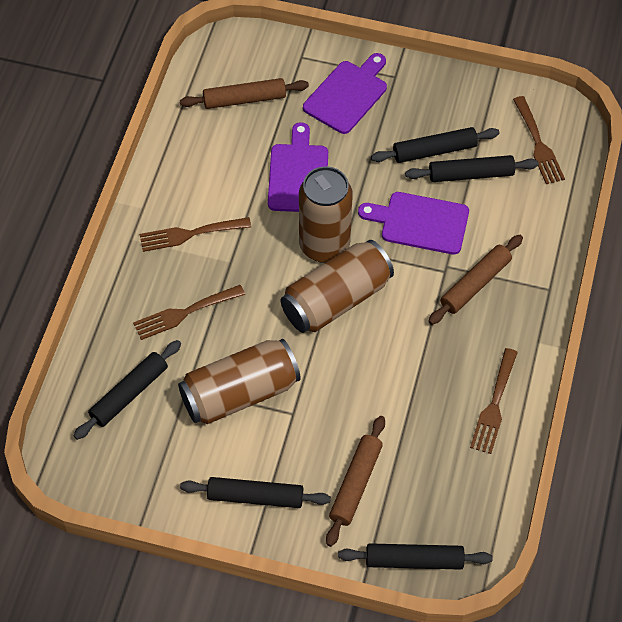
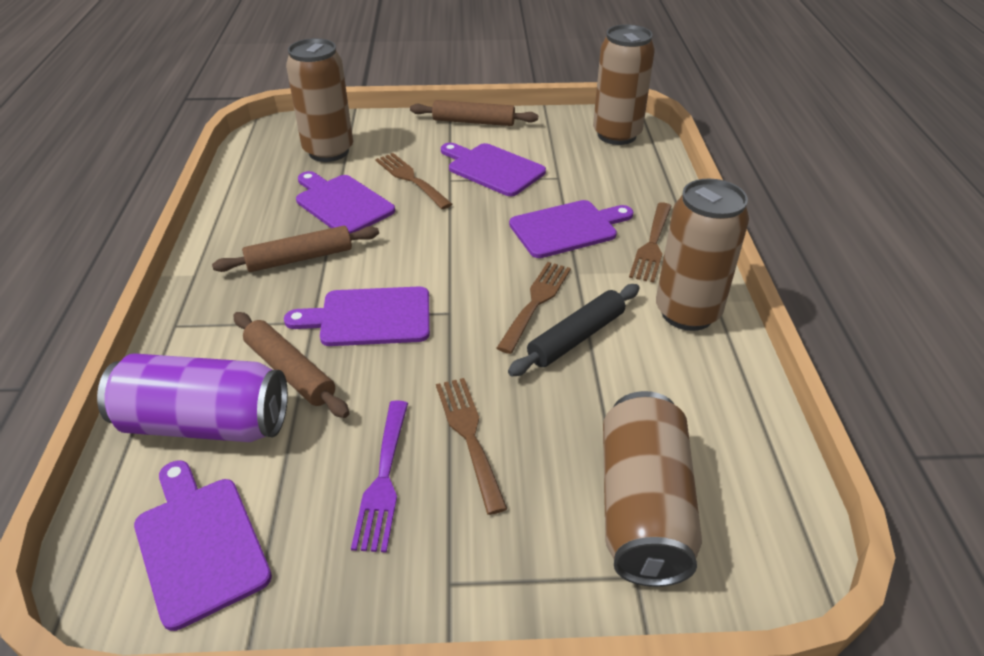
black rolling pin: [74,340,181,440] [180,477,331,508] [338,543,493,570] [371,127,499,163] [405,155,539,182] = 5 -> [508,284,640,376] = 1
brown can: [178,339,301,424] [281,240,394,333] [299,166,353,263] = 3 -> [286,38,353,162] [593,24,655,145] [603,391,702,587] [656,179,749,331] = 4
purple can: none = 0 -> [97,353,288,442] = 1
purple cutting board: [268,122,328,212] [303,53,387,134] [358,192,469,255] = 3 -> [134,460,272,631] [284,286,430,346] [296,171,395,233] [441,143,546,196] [509,200,633,258] = 5
purple fork: none = 0 -> [351,400,408,553] = 1

